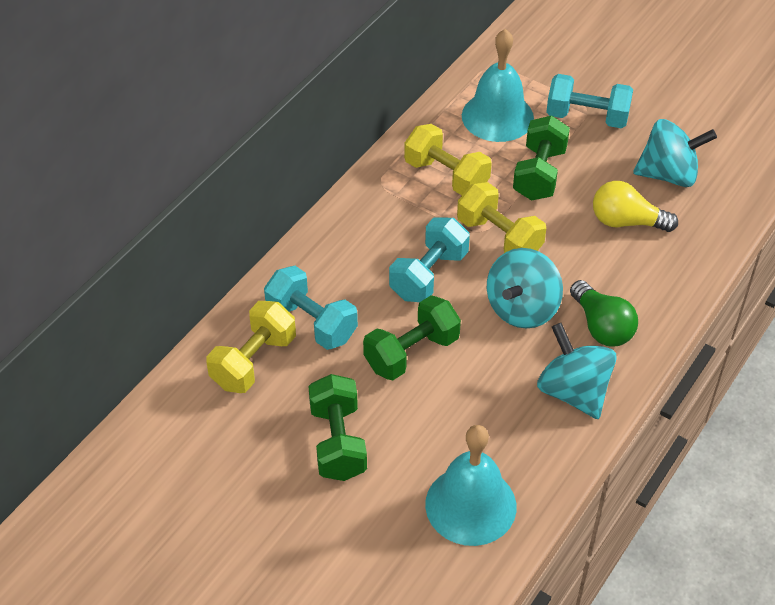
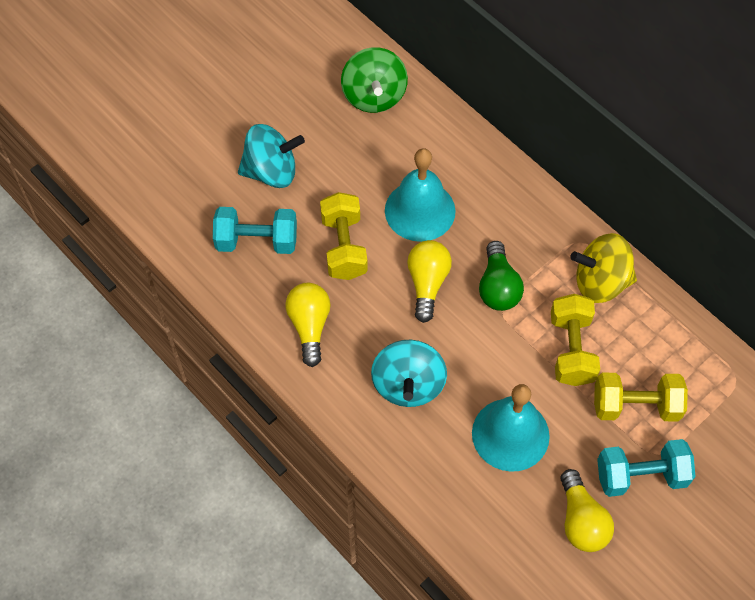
green dumbbell: [308,374,367,481] [363,295,461,380] [513,116,570,201] = 3 -> none = 0
green spinning top: none = 0 -> [341,47,408,113] = 1
turquoise dumbbell: [264,266,358,350] [389,217,470,302] [546,74,633,129] = 3 -> [213,207,297,254] [597,439,696,497] = 2
turquoise spinning top: [487,248,563,329] [537,323,617,419] [633,119,717,187] = 3 -> [238,124,305,188] [371,340,447,407] = 2
yellow light bulb: [593,181,678,232] = 1 -> [286,283,331,367] [407,240,452,323] [561,469,614,552] = 3
yellow spinning top: none = 0 -> [570,233,637,303] = 1

